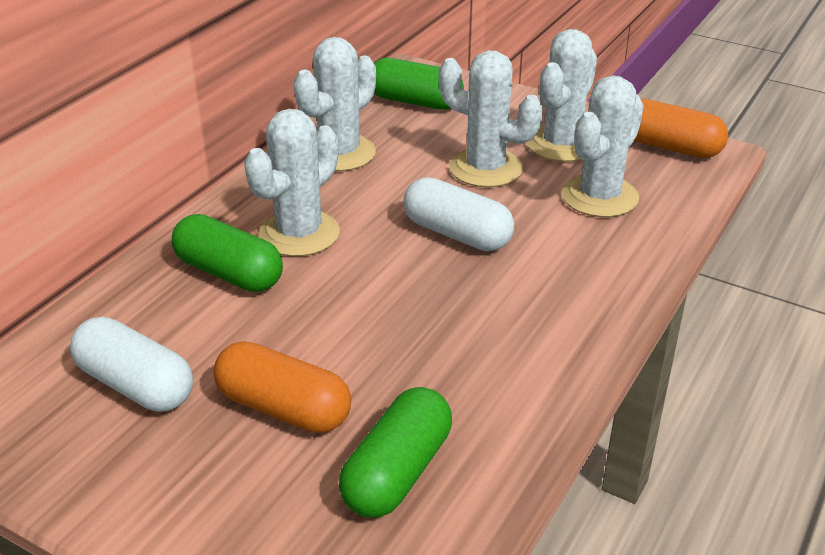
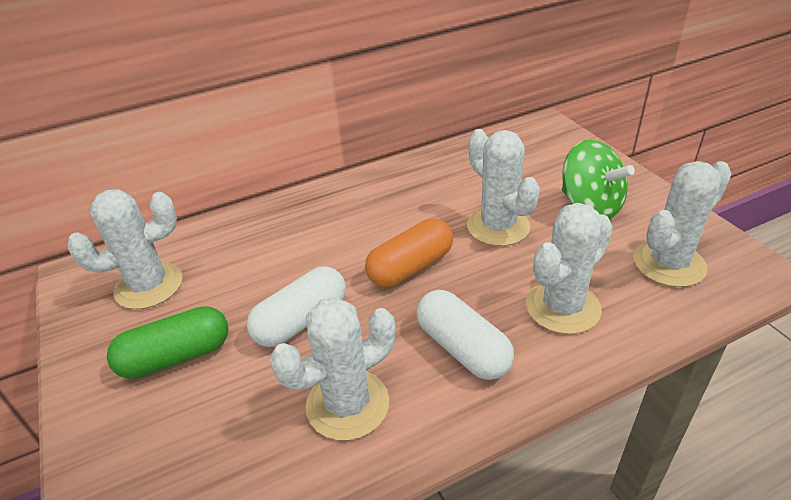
green capsule: [172,214,283,292] [339,387,452,518] [374,58,464,110] = 3 -> [107,306,229,379] = 1
green spinning top: none = 0 -> [562,140,635,219] = 1
orange capsule: [213,341,351,433] [634,99,728,158] = 2 -> [365,218,453,287] = 1

